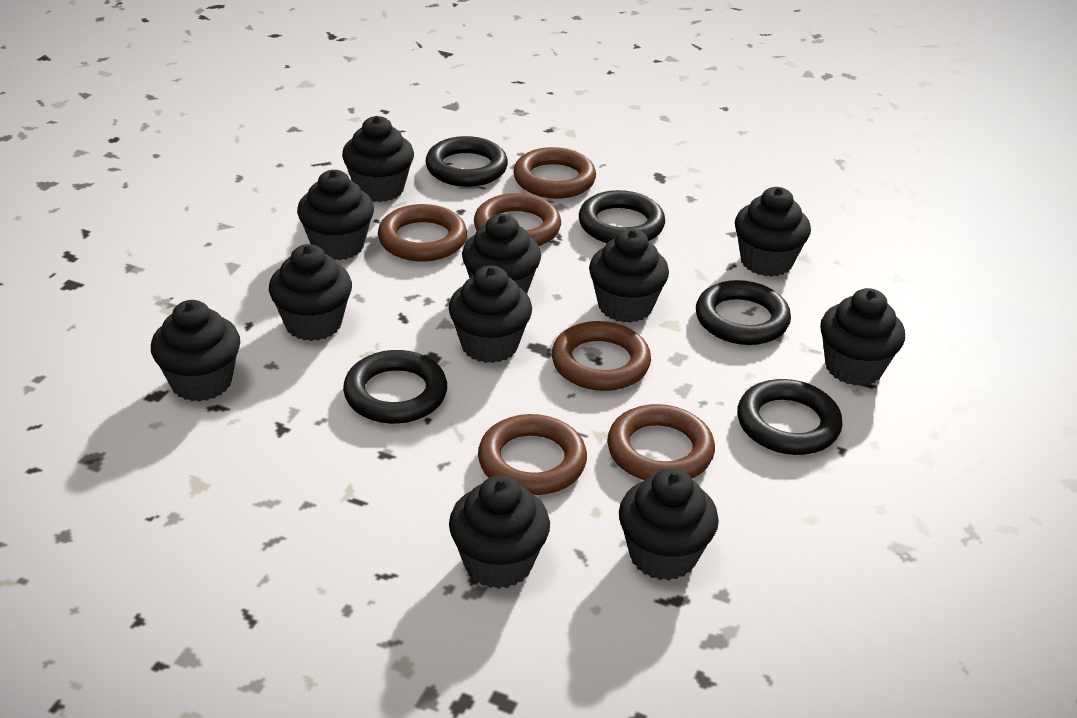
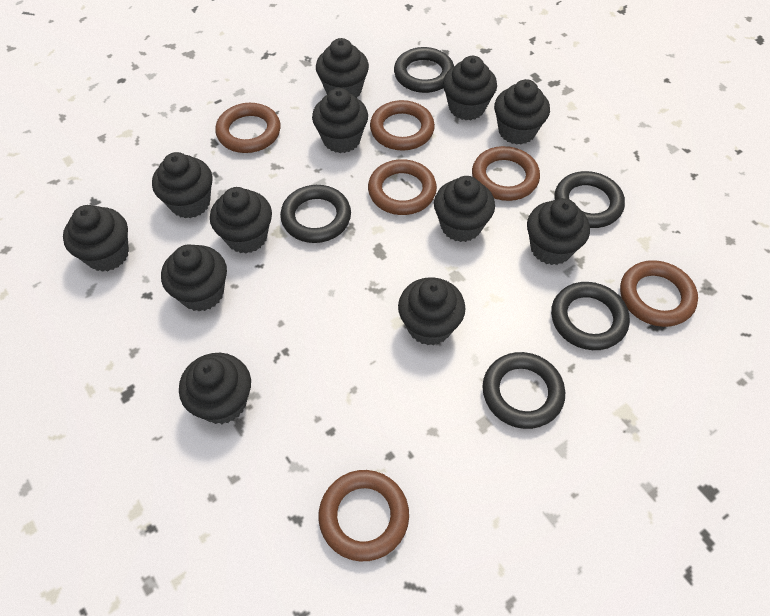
black cupcake: [151,300,240,402] [269,244,352,341] [297,170,374,260] [342,116,414,202] [449,265,532,363] [449,475,550,589] [462,214,541,293] [589,229,669,323] [619,468,719,581] [735,187,811,277] [820,288,905,386] = 11 -> [63,205,129,272] [152,152,212,218] [161,245,227,312] [179,353,251,424] [210,187,272,253] [312,88,368,153] [316,38,369,98] [398,277,466,346] [434,176,495,242] [443,56,497,120] [494,79,550,145] [527,198,590,265] = 12

